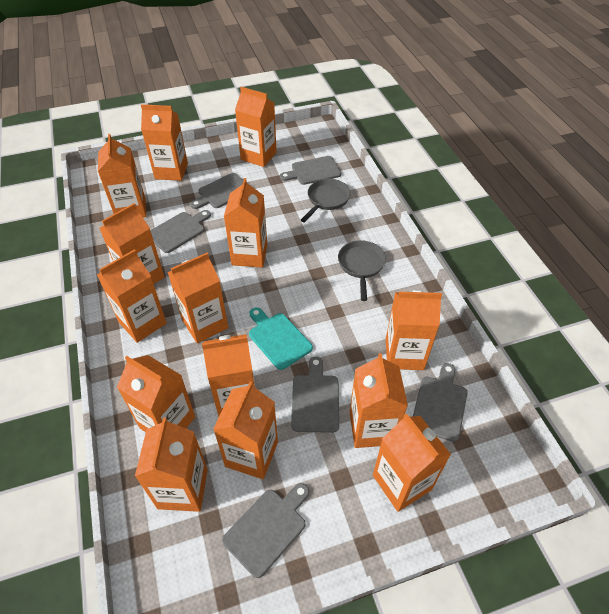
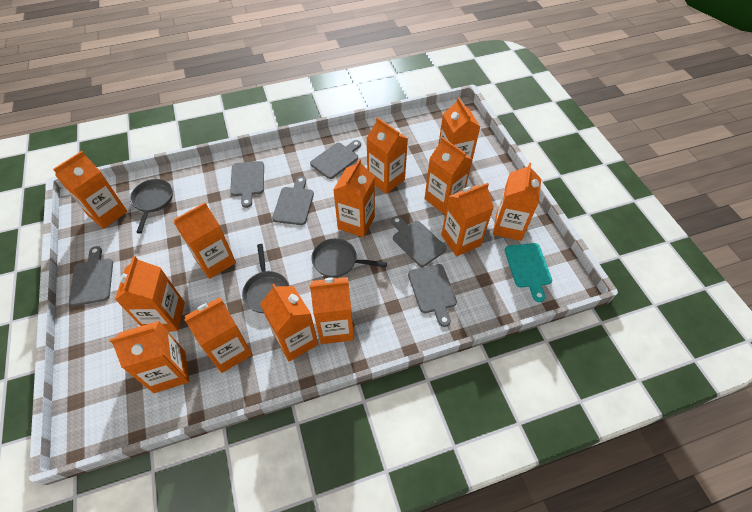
grey pan: [301,179,351,222] [338,240,386,301] = 2 -> [130,179,173,234] [242,244,289,314] [311,238,387,278] = 3
orange carton: [97,249,167,343] [98,134,146,217] [100,203,165,284] [117,355,195,432] [135,417,208,512] [141,104,188,181] [168,252,228,343] [202,334,255,417] [213,382,278,479] [224,178,267,268] [235,87,277,167] [350,353,408,448] [373,413,451,512] [386,290,442,370] = 14 -> [53,151,128,229] [110,321,189,393] [115,256,185,331] [174,202,236,279] [184,297,253,373] [260,283,318,362] [310,277,354,344] [333,159,375,237] [366,117,408,194] [425,137,473,214] [438,97,480,165] [441,183,494,256] [493,163,541,241] = 13

